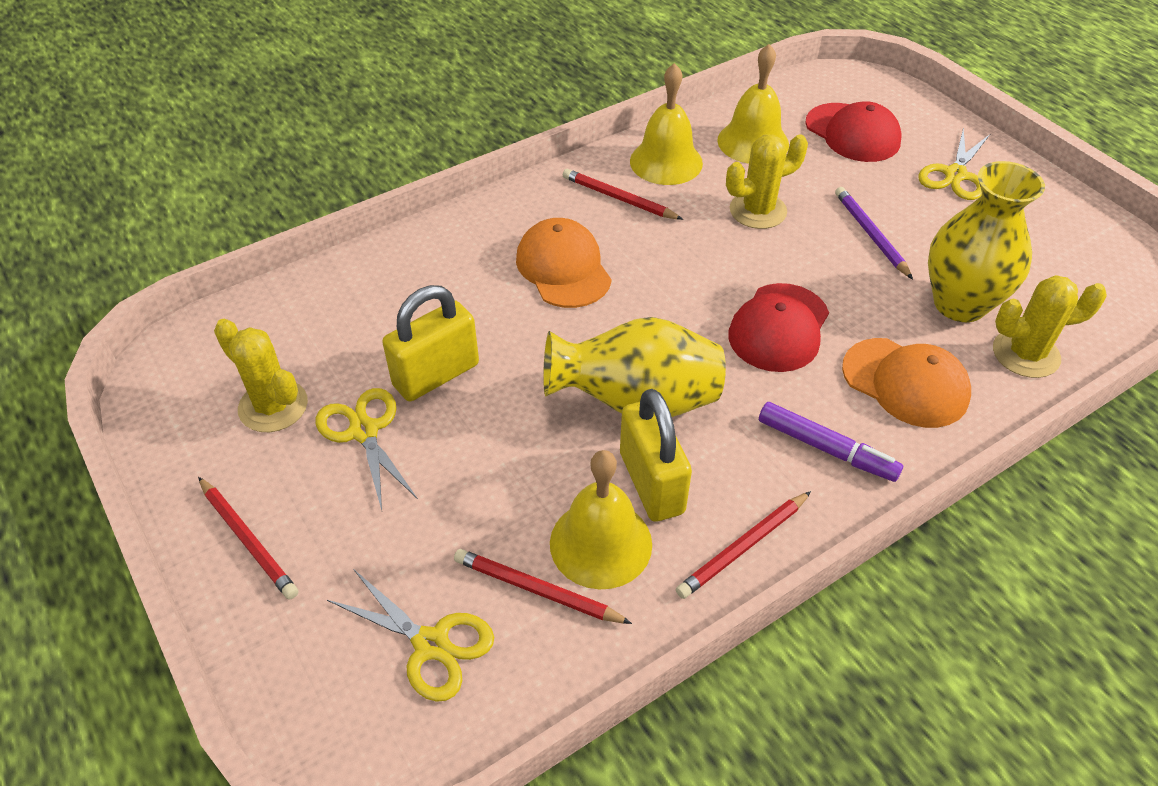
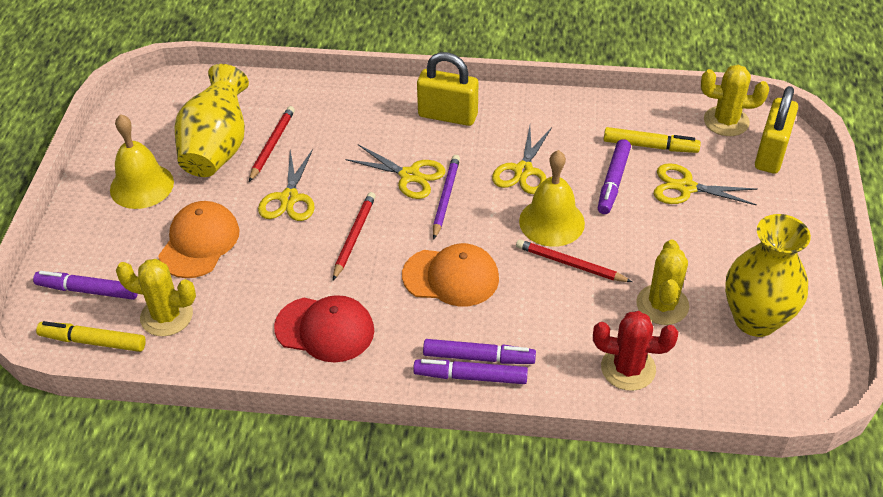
purple marker: [759,402,903,482] = 1 -> [33,271,138,300] [413,359,528,384] [423,339,536,364] [598,139,631,214] = 4
red cactus: none = 0 -> [593,311,678,391] = 1
red cap: [728,283,829,372] [805,101,901,162] = 2 -> [274,295,374,362] = 1
red pencil: [198,477,298,599] [454,549,632,624] [563,169,683,220] [676,491,811,599] = 4 -> [249,106,295,182] [333,192,376,280] [516,239,632,282] = 3
yellow bell: [550,450,652,589] [630,63,703,185] [717,44,789,164] = 3 -> [110,114,174,209] [519,150,585,247] = 2
yellow marker: none = 0 -> [36,321,146,352] [604,127,701,153] = 2
yellow scissors: [316,388,418,510] [327,569,494,702] [918,127,990,200] = 3 -> [258,149,315,221] [346,144,445,199] [492,126,552,194] [654,163,758,206] = 4

